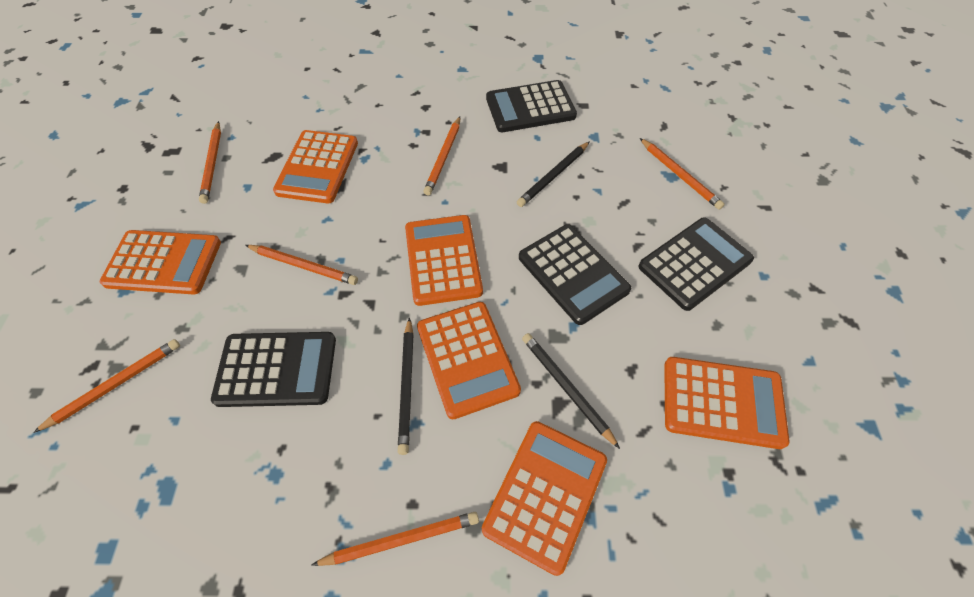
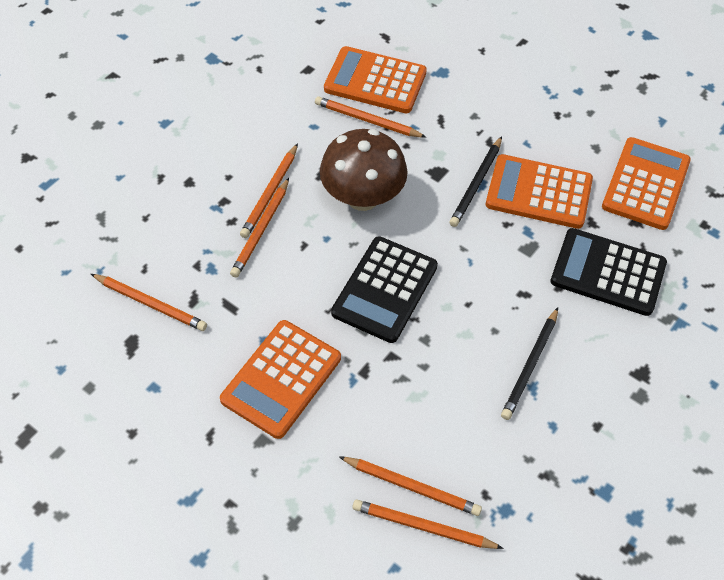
black calculator: [211,332,336,407] [486,80,577,132] [519,224,631,325] [638,217,754,311] = 4 -> [331,236,438,343] [550,228,667,316] = 2
black pencil: [398,317,413,455] [517,141,590,207] [522,333,620,449] = 3 -> [449,136,502,227] [501,307,558,420] = 2
brown mushroom: none = 0 -> [320,129,408,211] = 1
orange calculator: [99,230,221,295] [273,130,358,203] [405,215,483,306] [417,302,521,419] [482,421,607,576] [664,357,789,449] = 6 -> [220,320,341,439] [324,46,427,113] [486,154,593,229] [602,137,691,230] = 4

